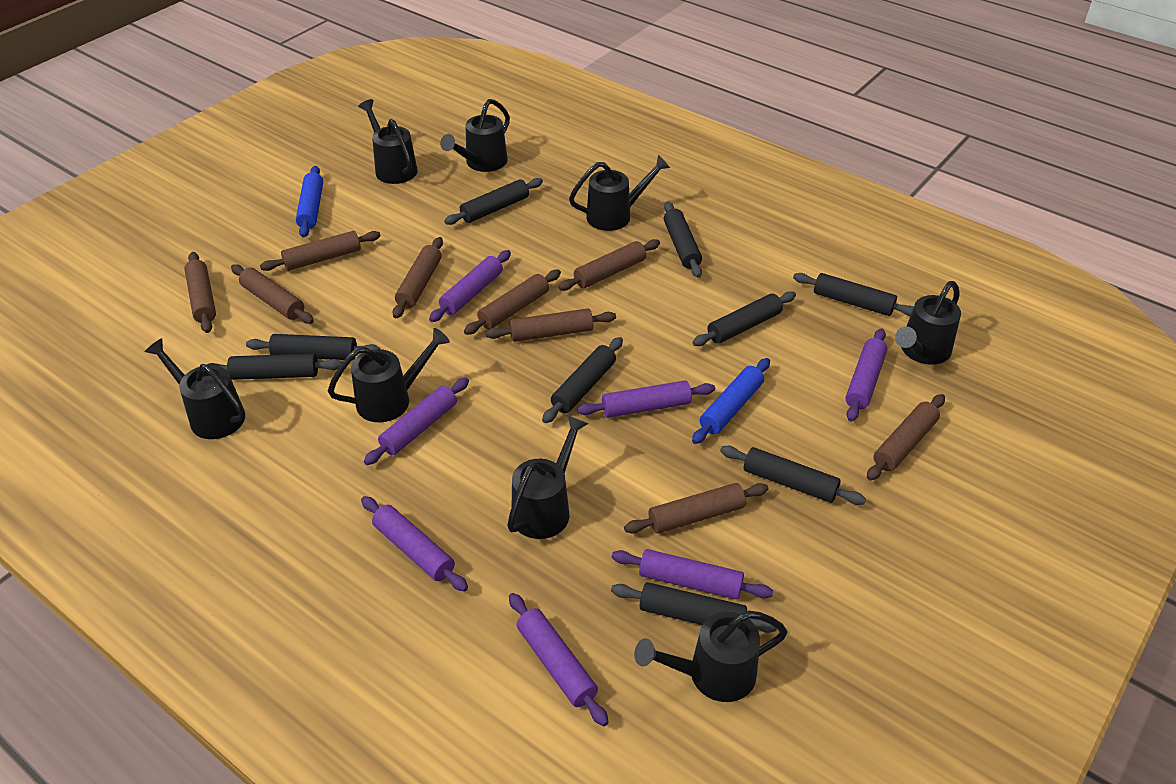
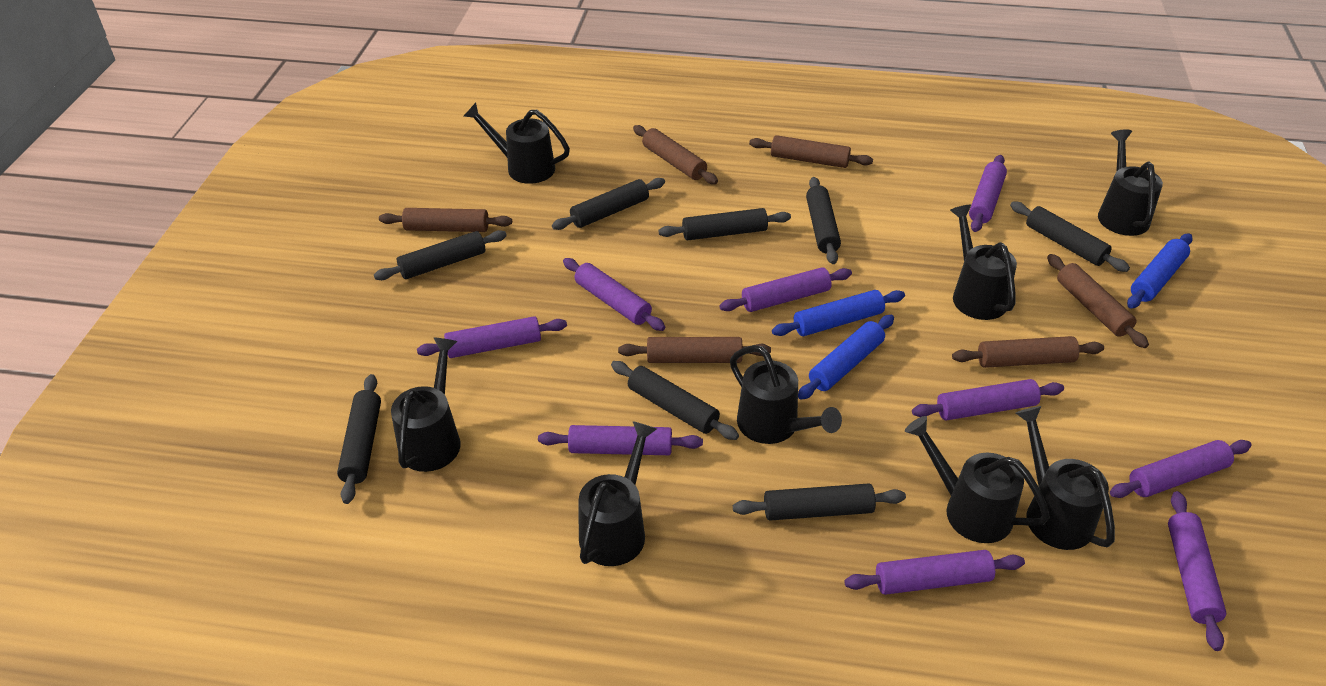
black rolling pin: [207,354,342,380] [246,334,380,360] [444,178,543,225] [542,337,623,423] [611,582,777,633] [664,201,702,278] [693,291,796,346] [720,446,866,505] [793,273,914,316] = 9 -> [337,374,381,504] [374,230,507,280] [552,178,665,230] [611,361,739,440] [658,208,791,240] [733,483,906,521] [806,177,841,264] [1010,202,1130,272] = 8
blue rolling pin: [296,166,323,238] [692,358,770,444] = 2 -> [772,290,905,336] [798,315,894,400] [1127,233,1193,309] = 3
brown rolling pin: [184,252,216,333] [231,264,314,324] [260,231,381,271] [393,237,443,319] [464,270,561,335] [486,309,616,342] [558,239,660,291] [624,483,769,534] [867,394,945,480] = 9 -> [379,208,512,232] [618,337,771,363] [633,125,718,184] [749,135,873,168] [952,336,1104,368] [1047,254,1149,348] = 6
purple rolling pin: [361,496,468,592] [364,378,469,465] [429,250,511,322] [509,593,609,726] [577,380,715,418] [612,549,773,599] [845,328,887,422] = 7 -> [417,316,567,358] [538,425,703,455] [563,258,665,331] [719,267,852,312] [844,550,1025,595] [912,379,1064,421] [969,155,1007,232] [1110,440,1252,498] [1168,491,1226,651] = 9

